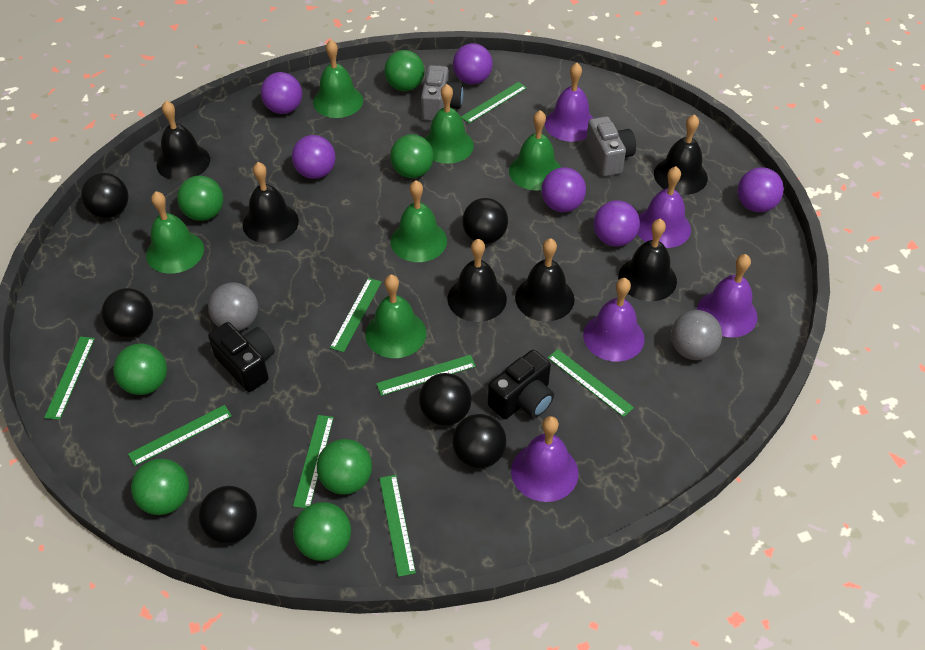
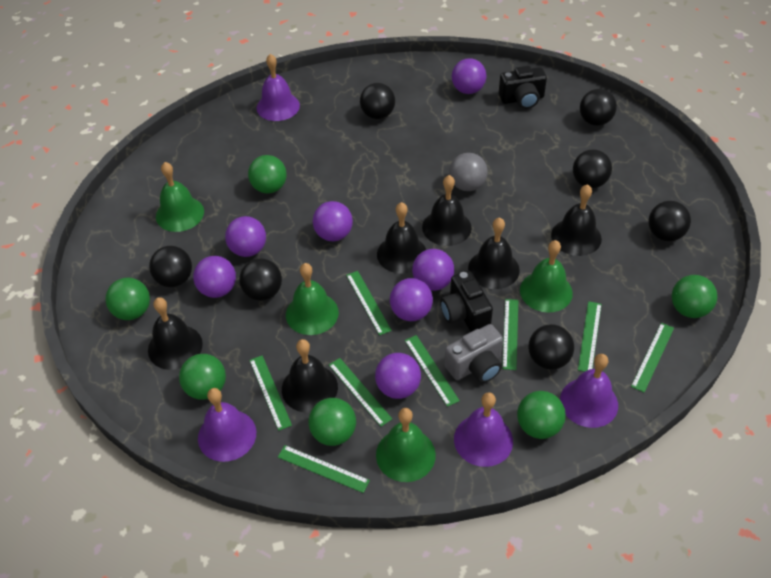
black ball: [81,173,129,218] [101,288,153,338] [198,486,257,544] [419,373,472,426] [452,414,506,468] [462,198,508,244] = 6 -> [149,246,192,287] [239,258,282,301] [360,83,395,119] [529,324,574,370] [573,149,612,188] [580,89,617,126] [648,201,691,241] = 7
green ball: [113,344,167,395] [131,459,189,515] [177,176,223,221] [293,502,351,561] [317,439,372,495] [384,50,424,91] [390,134,434,178] = 7 -> [105,278,150,320] [179,354,226,400] [248,155,287,193] [308,398,356,446] [517,391,566,439] [671,275,717,318] = 6
green bell: [146,191,204,274] [313,40,363,118] [365,275,426,358] [391,180,447,262] [425,84,474,164] [509,110,561,191] = 6 -> [156,162,204,232] [286,263,339,335] [376,408,436,482] [520,240,573,313] = 4
grey ball: [208,282,258,331] [671,310,722,360] = 2 -> [449,153,488,191] = 1
grey camera: [421,65,463,121] [586,116,636,177] = 2 -> [445,324,503,383] = 1
purple ball: [261,72,302,114] [292,135,336,179] [453,43,493,84] [541,167,586,212] [594,200,640,247] [737,167,784,212] = 6 -> [193,256,236,298] [225,216,266,257] [313,201,353,241] [375,353,421,399] [390,278,433,321] [412,249,454,291] [452,58,486,94] = 7
purple bell: [511,416,579,502] [545,63,593,142] [583,278,645,362] [638,166,691,248] [697,254,758,337] = 5 -> [198,388,256,462] [256,54,300,121] [454,392,513,467] [560,354,618,428] = 4

